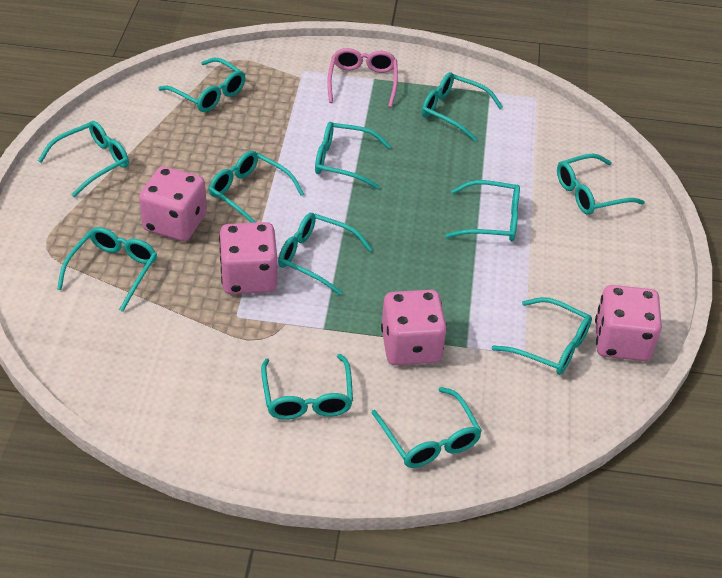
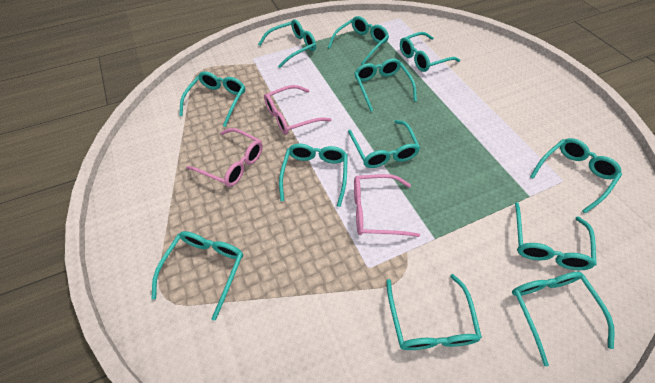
pink dice: [139,166,207,241] [219,222,277,294] [381,290,447,365] [595,285,662,361] = 4 -> none = 0
pink glasses: [327,48,398,108] = 1 -> [186,128,263,187] [264,85,332,135] [354,174,420,237] = 3

